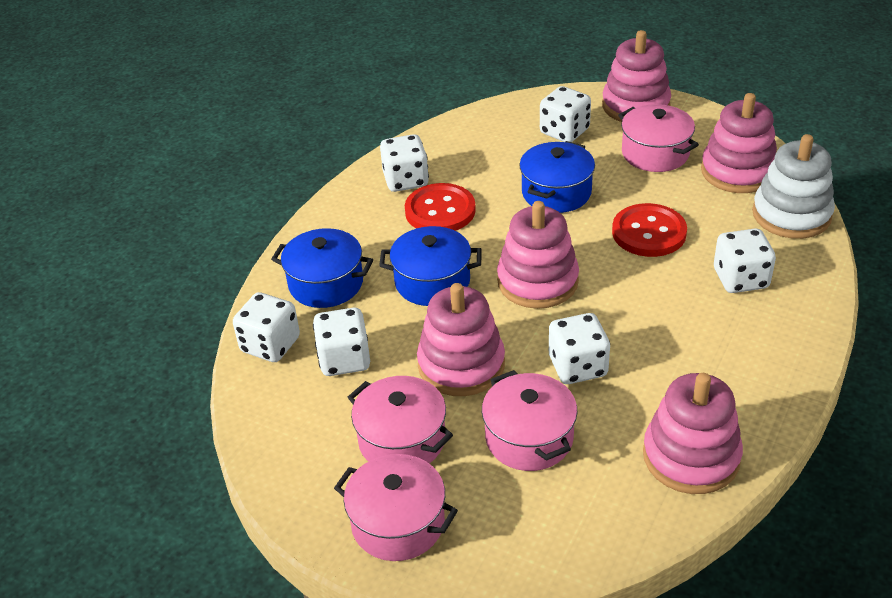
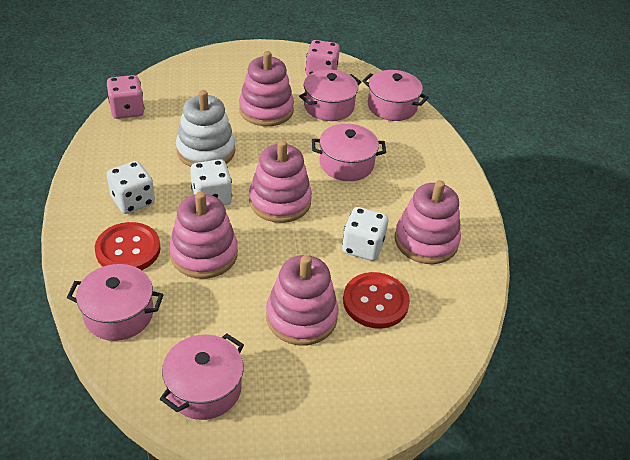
blue pot: [271,228,373,308] [379,226,482,306] [519,141,595,213] = 3 -> none = 0
pink dice: none = 0 -> [107,75,145,119] [305,40,340,76] = 2
pink pot: [334,454,458,561] [348,376,453,464] [482,370,577,471] [618,104,699,172] = 4 -> [67,264,164,341] [160,334,244,420] [299,69,361,121] [312,124,386,181] [362,70,429,121] = 5
white dice: [233,292,300,362] [313,307,370,376] [380,134,429,192] [540,86,591,142] [549,313,610,384] [714,229,776,293] = 6 -> [107,161,155,214] [190,159,232,205] [342,207,388,261] = 3

